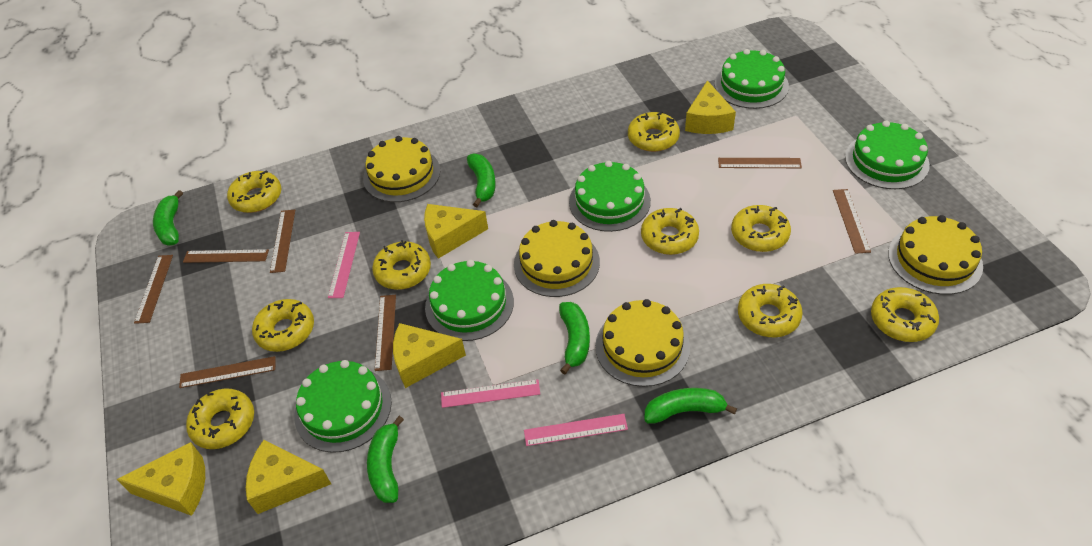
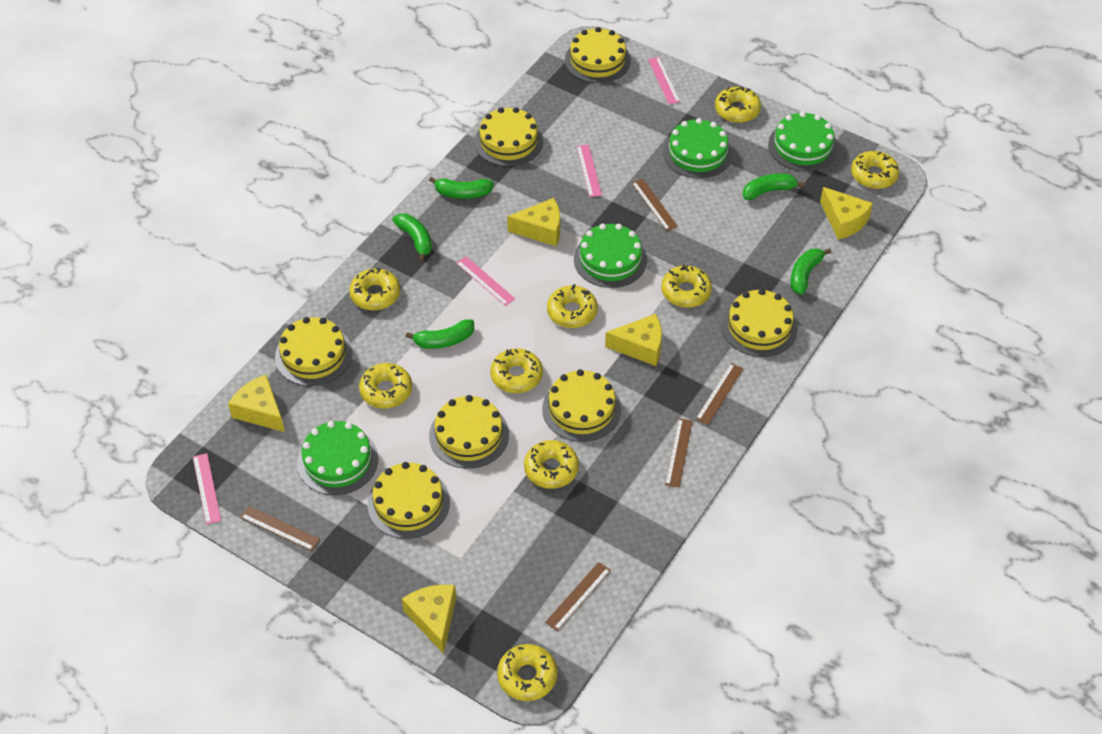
brown ruler: [134,255,173,324] [179,356,276,388] [183,249,269,263] [270,210,295,273] [375,295,396,371] [718,158,802,168] [833,189,871,254] = 7 -> [240,506,320,551] [545,562,611,631] [632,179,678,231] [665,418,693,488] [696,363,743,425] = 5
green cake: [295,360,392,453] [425,260,514,341] [569,161,651,232] [715,49,789,109] [845,121,930,189] = 5 -> [297,421,378,495] [574,224,647,288] [663,118,733,178] [768,111,838,171] = 4
pink ruler: [328,232,360,298] [441,379,540,408] [524,414,628,446] = 3 -> [193,453,221,524] [456,256,515,306] [576,144,602,197] [648,57,680,104] = 4
yellow cake: [363,136,440,202] [514,220,600,297] [595,299,690,387] [888,215,983,295] = 4 -> [275,317,352,386] [367,462,450,539] [429,395,509,469] [474,107,543,166] [542,369,621,442] [565,27,631,83] [722,289,798,357] = 7

